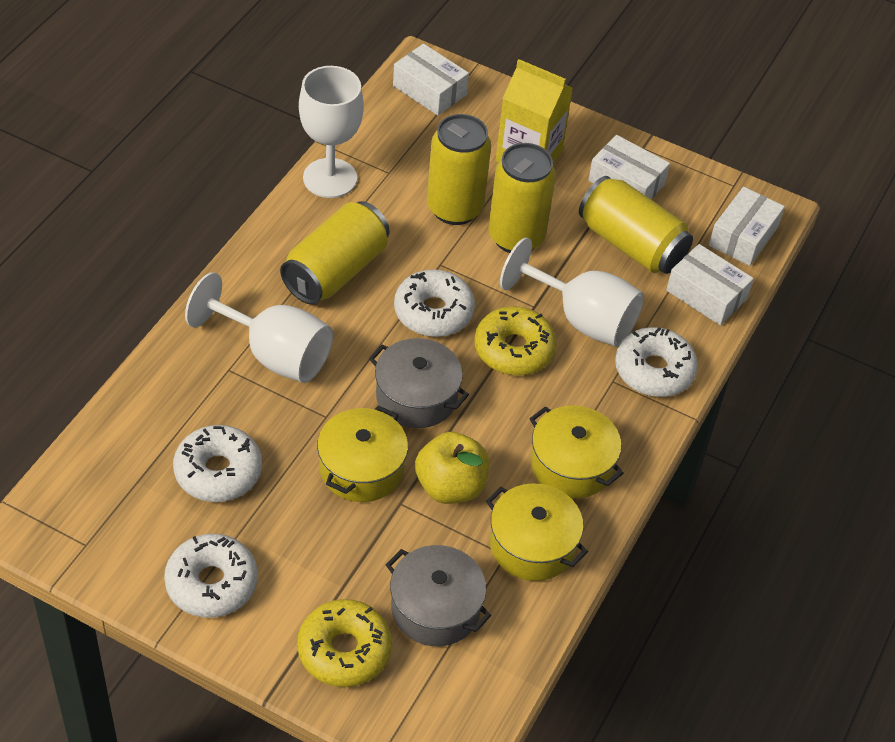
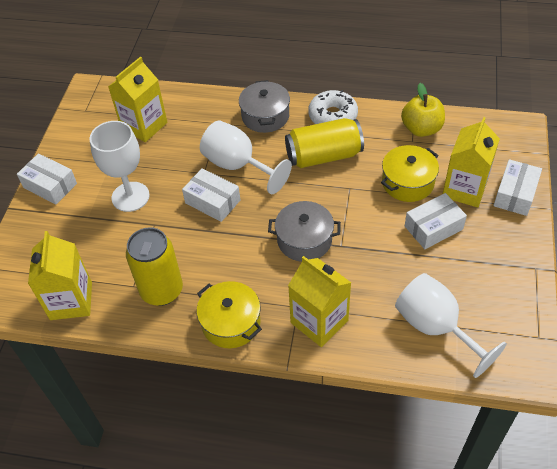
white donut: [164,534,258,618] [173,425,262,502] [394,269,475,337] [615,327,698,397] = 4 -> [308,90,358,124] = 1
yellow can: [280,201,390,305] [427,114,491,225] [488,143,556,253] [579,176,693,274] = 4 -> [126,227,183,306] [285,118,364,168] = 2
yellow carton: [495,59,573,163] = 1 -> [28,231,92,320] [108,57,167,142] [288,256,351,347] [443,117,500,207] = 4
yellow donut: [297,599,392,687] [474,306,557,375] = 2 -> none = 0
yellow pot: [317,405,408,502] [486,483,588,581] [529,406,624,498] = 3 -> [197,281,262,348] [381,145,439,202] = 2

